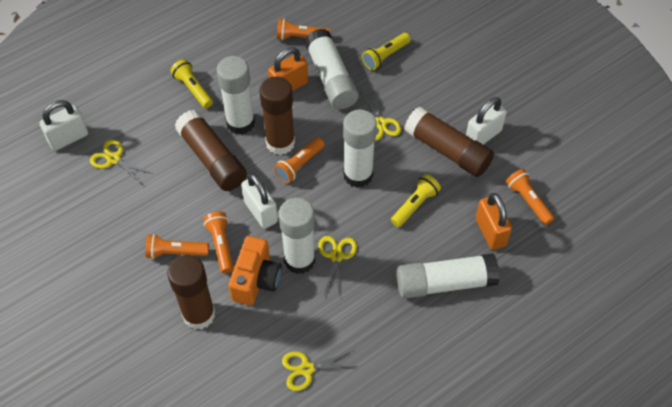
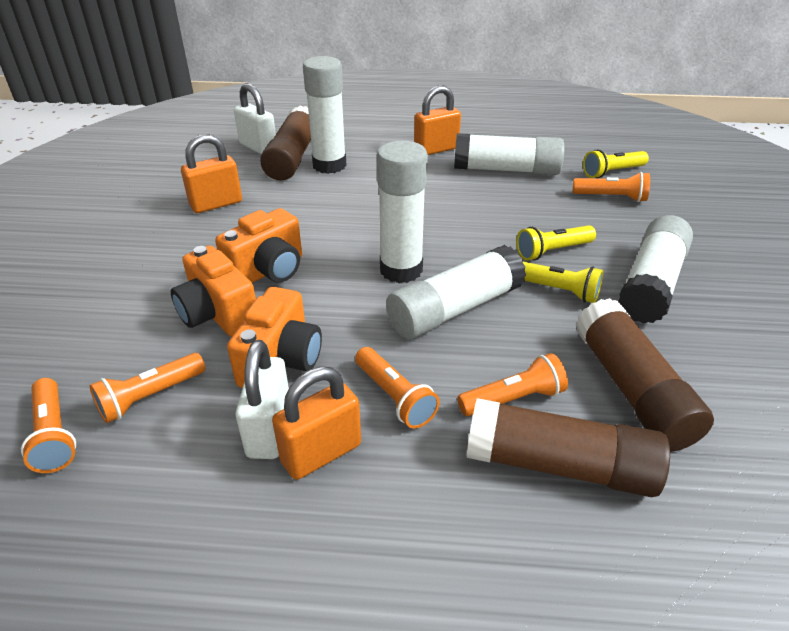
brown glue stick: [167,255,215,330] [175,109,247,191] [259,76,295,155] [404,107,494,177] = 4 -> [260,106,311,181] [467,398,670,497] [576,298,714,451] = 3
orange camera: [228,236,282,305] = 1 -> [171,246,256,337] [215,208,302,283] [227,287,322,388] = 3
orange padlock: [268,47,308,91] [475,193,512,250] = 2 -> [181,134,242,213] [272,367,361,480] [414,85,461,155] = 3
white padlock: [39,100,88,151] [241,173,278,229] [466,97,507,145] = 3 -> [234,83,276,155] [235,340,289,459] = 2
yellow scissors: [90,139,153,184] [282,350,359,391] [318,236,357,299] [360,88,401,141] = 4 -> none = 0

